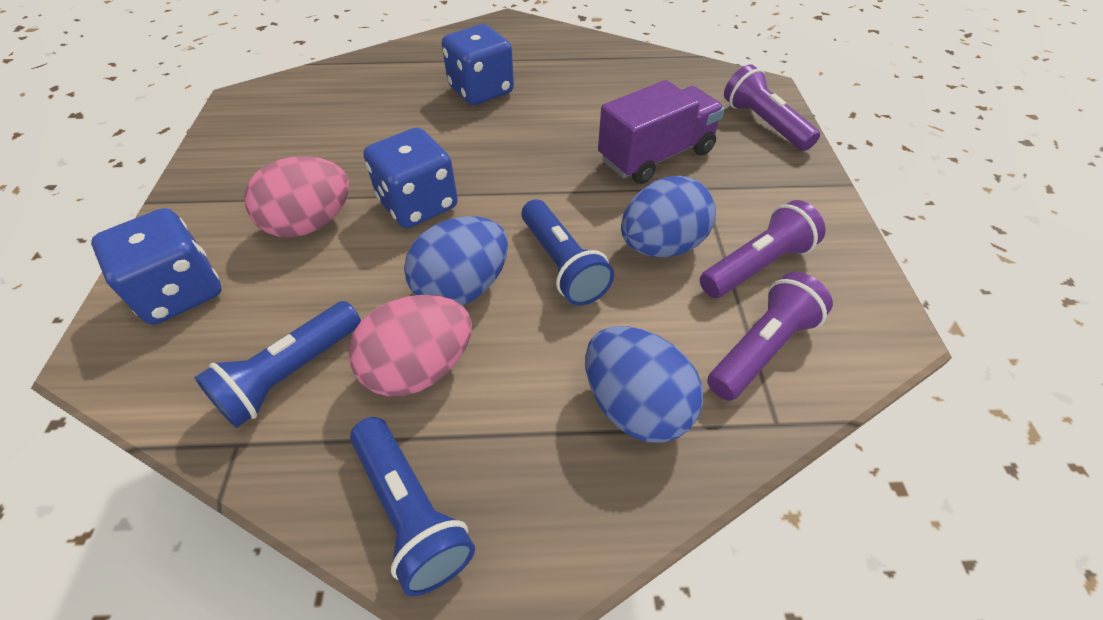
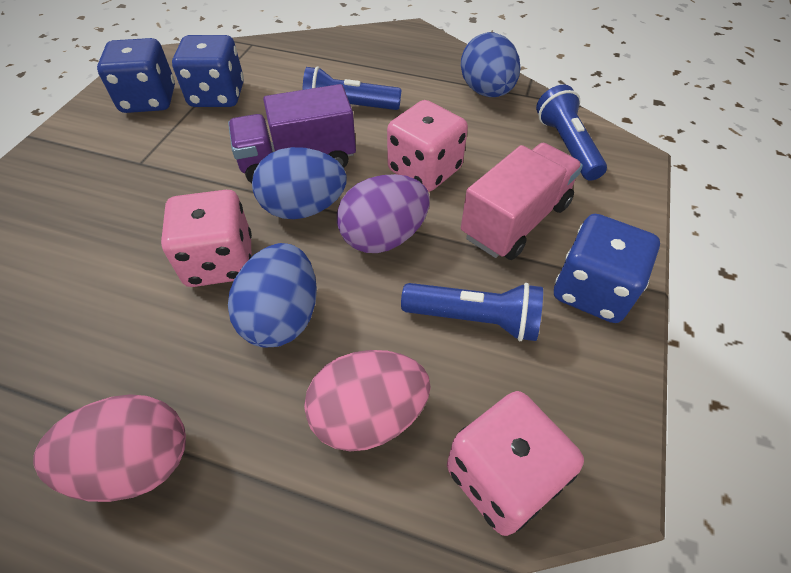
pink dice: none = 0 -> [161,190,252,287] [387,100,468,192] [447,391,584,536] = 3
pink truck: none = 0 -> [461,143,583,260] = 1
purple egg: none = 0 -> [337,174,430,253] = 1
purple flashlight: [700,200,825,298] [707,272,833,401] [724,64,820,151] = 3 -> none = 0

